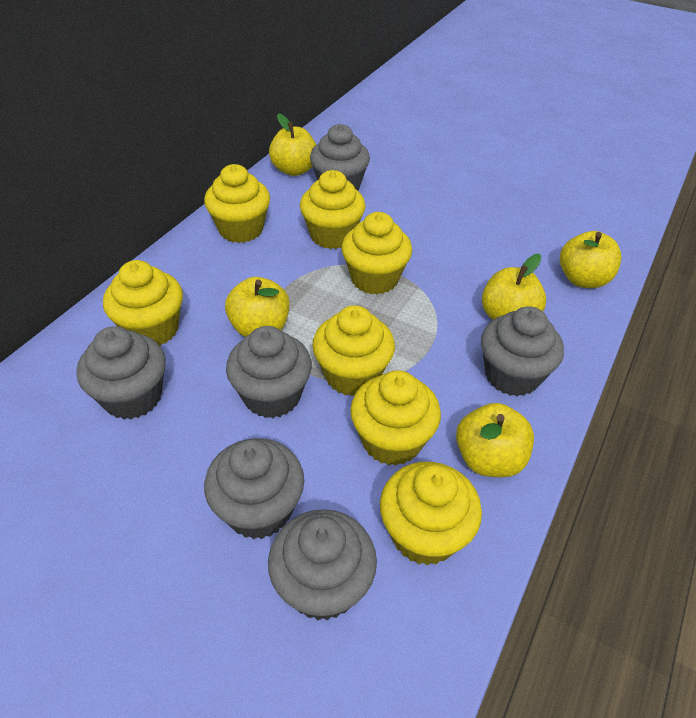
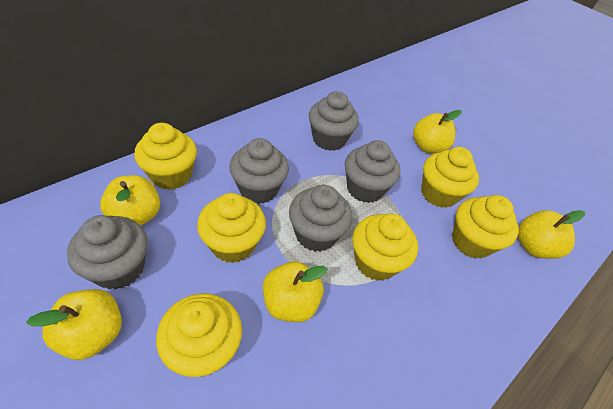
grey cupcake: [77,326,166,420] [204,438,304,539] [226,326,312,418] [268,509,377,620] [310,124,370,191] [481,306,564,396] = 6 -> [67,215,148,290] [229,138,289,204] [289,185,352,252] [309,91,359,151] [345,140,400,203] = 5
yellow cupcake: [103,260,183,346] [204,164,270,243] [300,170,366,249] [312,305,395,396] [342,212,412,294] [350,370,441,466] [380,462,482,566] = 7 -> [134,123,197,190] [156,293,242,377] [197,193,266,263] [352,214,418,281] [421,147,479,208] [452,195,519,259] = 6

